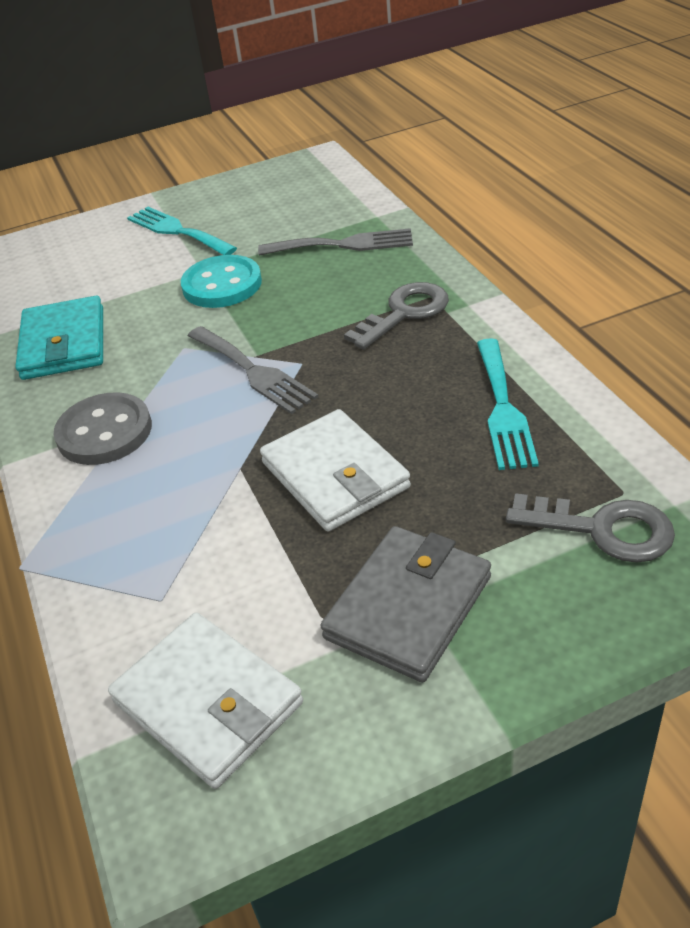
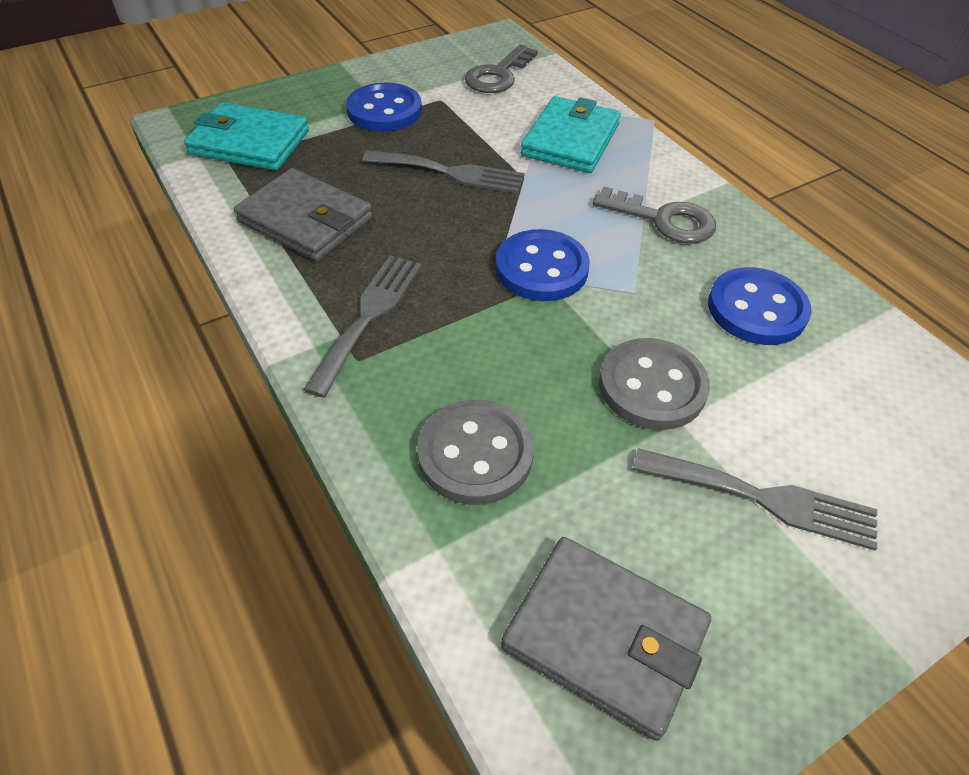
blue button: none = 0 -> [346,83,422,132] [496,229,590,301] [708,267,811,345] = 3
grey button: [53,392,152,465] = 1 -> [417,400,534,505] [599,338,710,430] = 2
grey fork: [187,326,318,414] [258,228,413,256] = 2 -> [303,255,422,398] [362,150,525,194] [633,448,877,550] = 3
grey wallet: [320,526,491,682] = 1 -> [234,168,373,261] [501,537,711,741] = 2
turquoise button: [181,255,262,308] = 1 -> none = 0
turquoise fork: [127,207,237,255] [477,338,539,470] = 2 -> none = 0
turquoise wallet: [16,296,103,380] = 1 -> [184,102,309,171] [521,96,621,173] = 2
white wallet: [108,613,303,789] [260,409,411,532] = 2 -> none = 0

